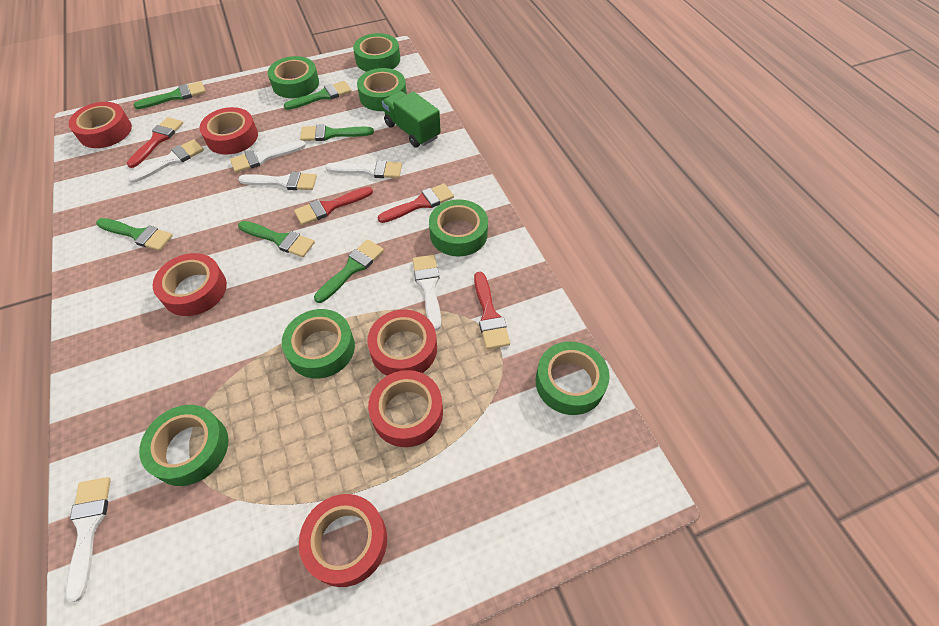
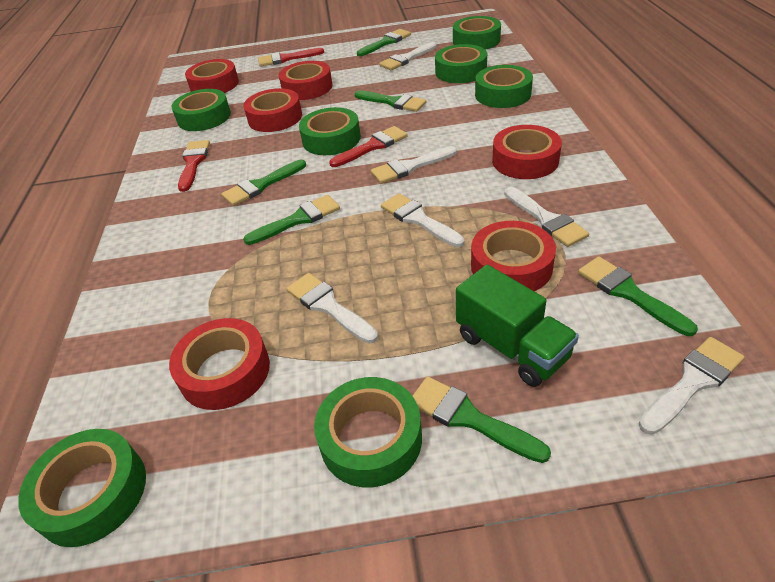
red brush: [127,117,183,168] [294,187,373,225] [377,183,454,223] [474,272,510,349] = 4 -> [178,140,210,192] [258,48,324,67] [329,126,408,167] = 3

